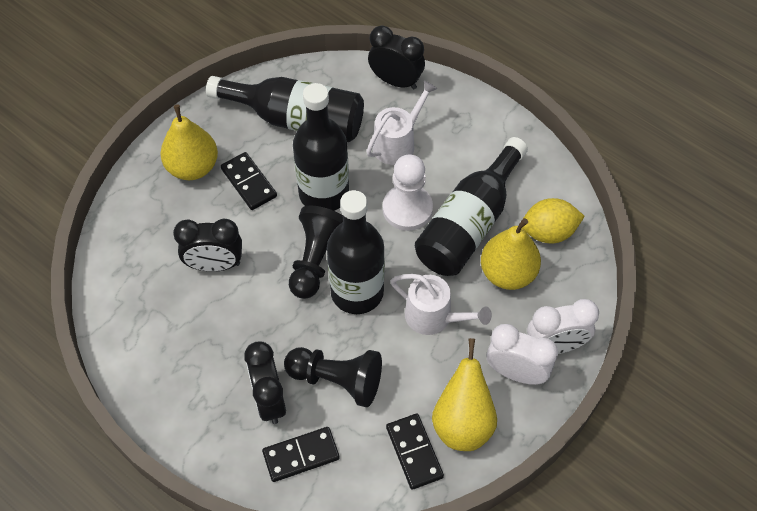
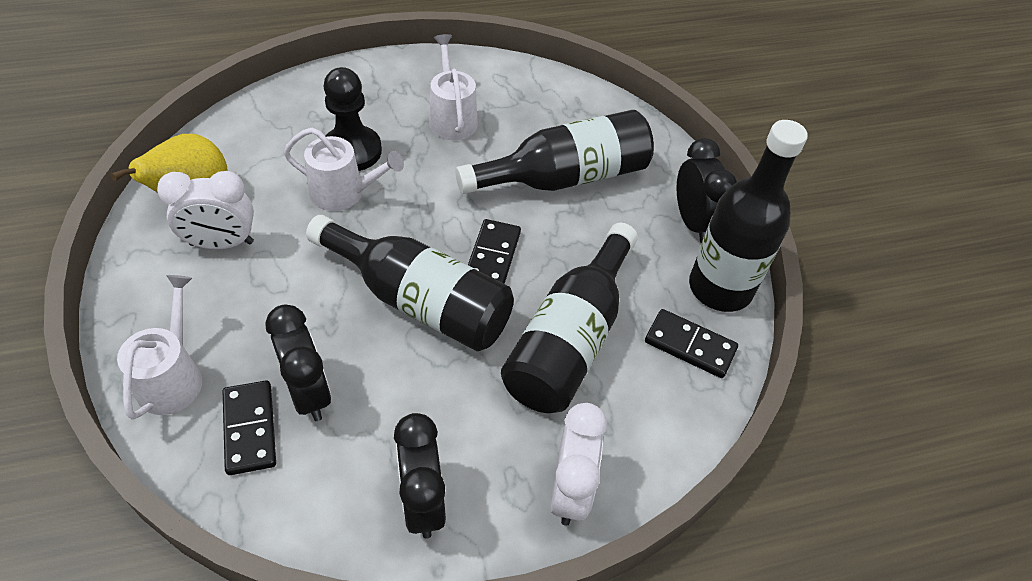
black pawn: [284,347,382,407] [289,206,343,299] = 2 -> [323,67,382,171] = 1
white pawn: [383,154,433,231] = 1 -> none = 0
white watering can: [366,80,437,165] [391,274,492,335] = 2 -> [117,275,202,420] [284,127,404,211] [429,34,478,140] = 3
yellow lemon: [522,198,585,244] = 1 -> none = 0
yellow pear: [160,104,218,180] [432,338,497,451] [481,218,541,290] = 3 -> [110,134,228,193] = 1

